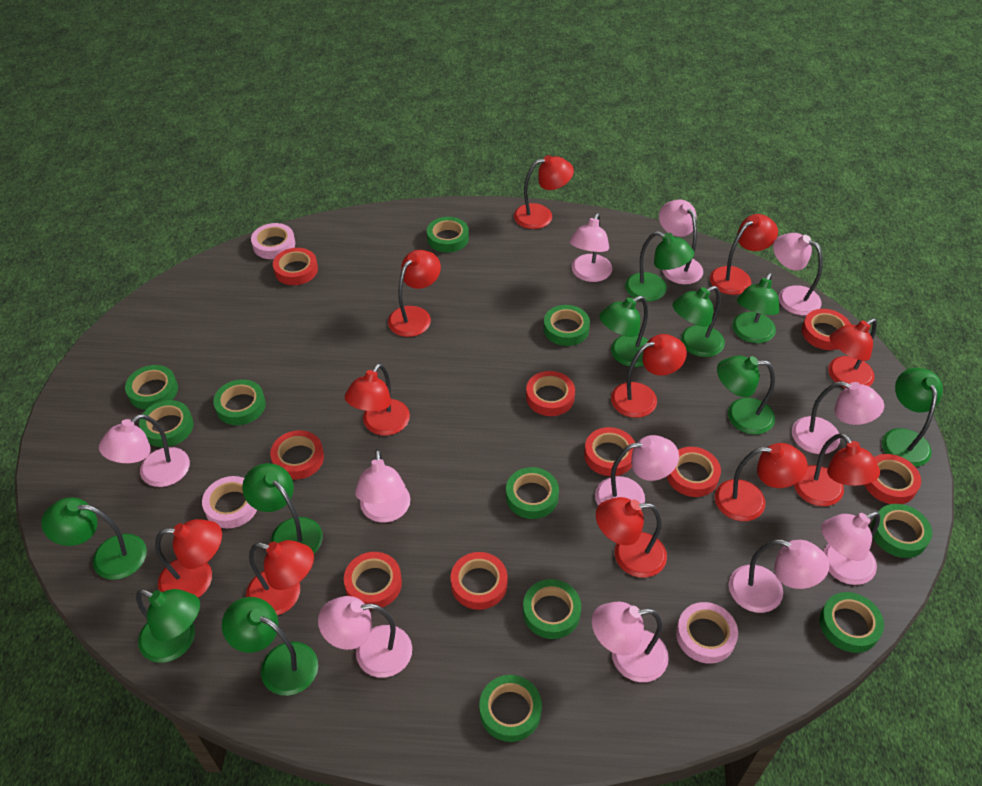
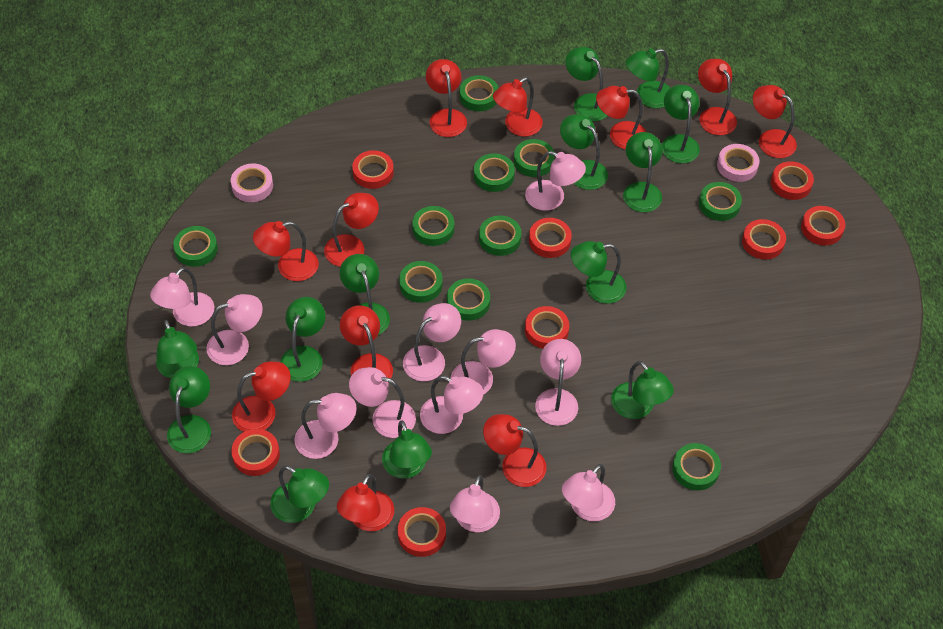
green lamp: [41,497,147,580] [136,589,200,663] [222,597,318,696] [242,463,323,553] [599,296,649,367] [625,231,694,302] [673,286,725,357] [717,356,775,434] [732,273,779,343] [882,368,943,467] = 10 -> [156,320,199,378] [167,366,211,454] [270,465,329,523] [280,297,325,382] [340,254,390,335] [382,421,432,479] [560,114,608,190] [565,47,608,121] [571,241,627,304] [611,361,674,419] [623,132,662,212] [626,49,670,108] [662,85,700,163] = 13
pink tape: [202,476,257,528] [251,223,295,259] [676,602,738,664] = 3 -> [231,163,273,202] [717,144,759,182] = 2
red tape: [270,430,324,480] [273,248,318,285] [344,552,402,607] [451,552,508,610] [526,371,575,416] [584,427,635,476] [667,447,721,497] [802,309,851,350] [865,454,921,504] = 9 -> [231,429,280,476] [352,150,394,189] [398,507,446,557] [525,306,569,349] [529,218,572,258] [742,219,786,259] [771,161,814,200] [801,206,845,246] = 8

